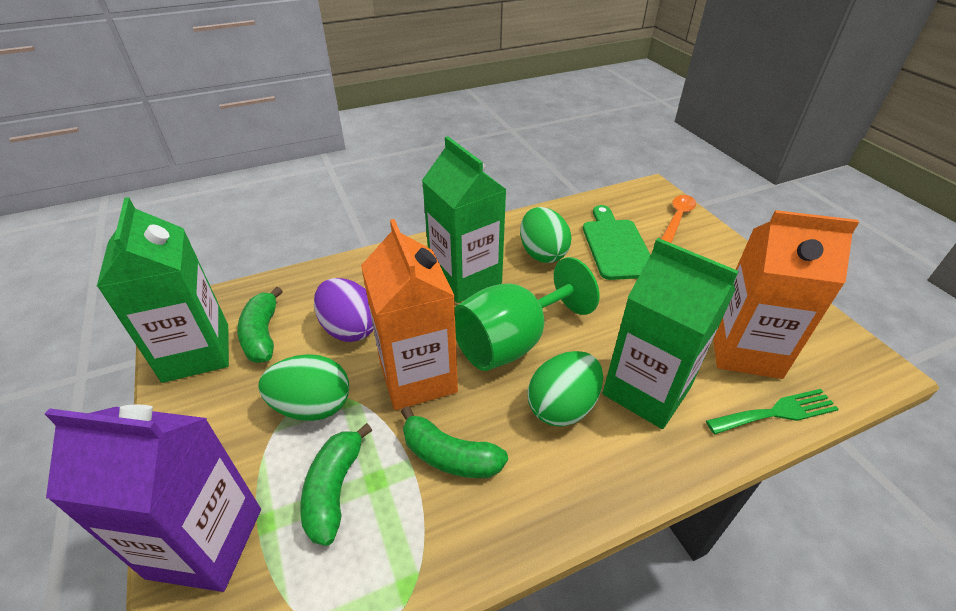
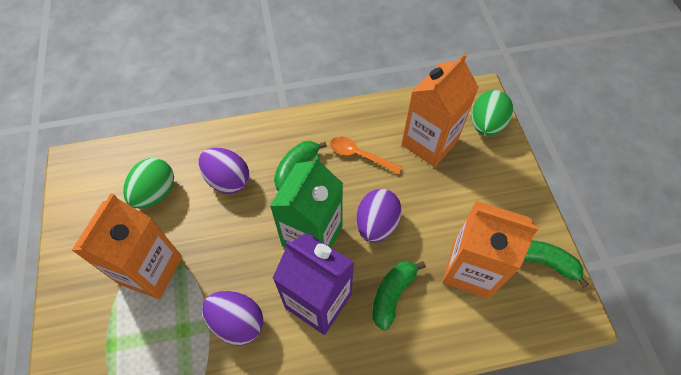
green carton: [97,197,229,383] [422,136,507,303] [603,238,739,429] = 3 -> [270,155,343,248] = 1
green cutting board: [583,205,650,280] = 1 -> none = 0
green egg: [258,354,349,421] [520,207,572,263] [528,351,603,427] = 3 -> [123,158,174,209] [472,90,513,136] = 2
green fork: [706,389,839,434] = 1 -> none = 0
green goblet: [455,257,600,371] = 1 -> none = 0
orange carton: [361,219,458,410] [713,210,859,379] = 2 -> [71,193,182,299] [401,54,479,167] [442,201,539,299] = 3
purple egg: [314,278,374,342] = 1 -> [198,148,249,194] [202,291,263,345] [356,189,402,243] = 3

